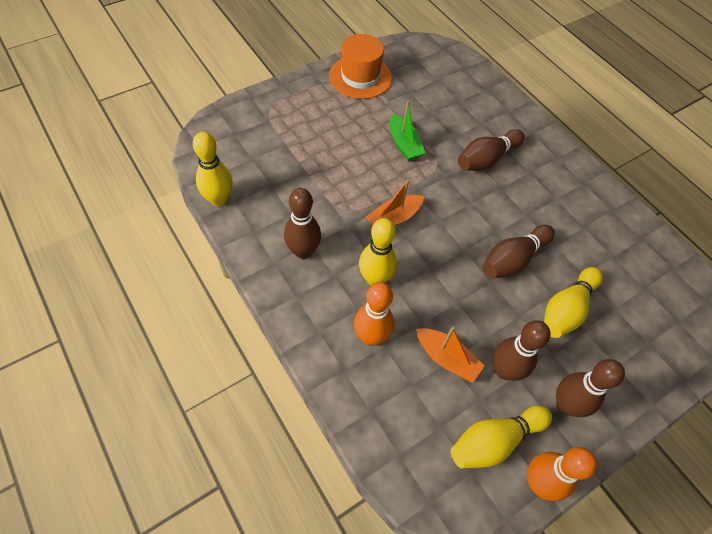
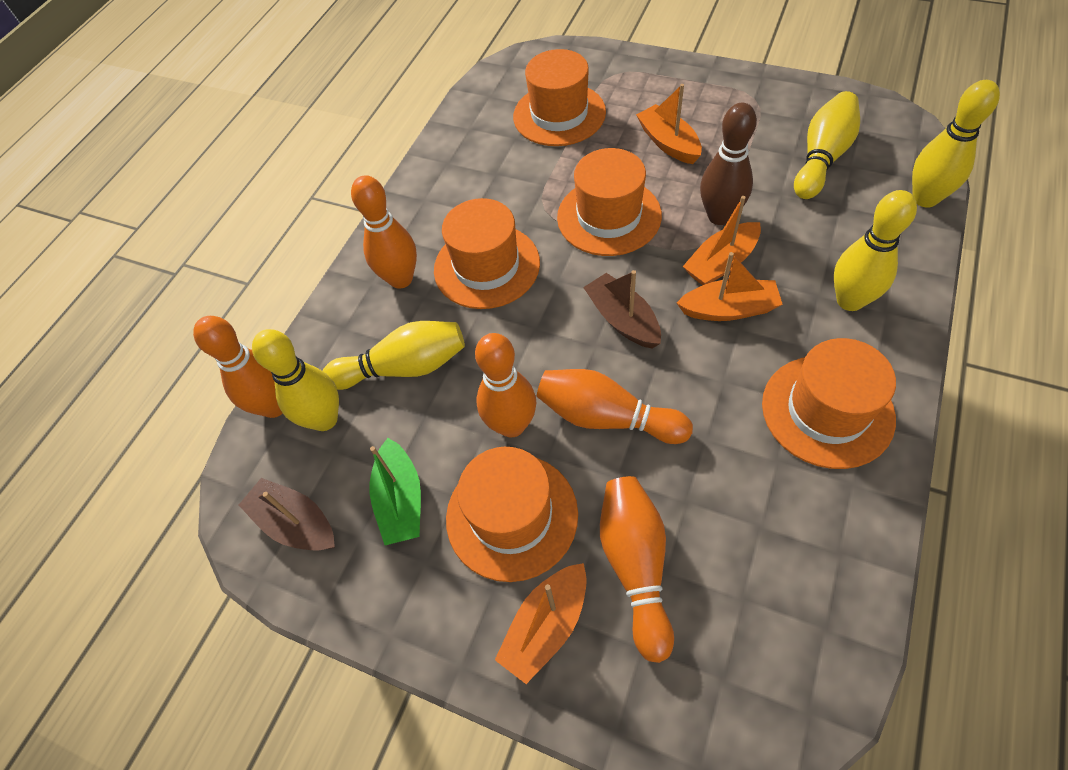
brown boat: none = 0 -> [239,478,335,550] [583,270,661,349] = 2
brown bowling pin: [284,188,321,259] [458,129,525,171] [483,225,555,279] [493,320,551,381] [556,359,625,417] = 5 -> [700,103,757,225] = 1
orange boat: [366,179,424,226] [416,326,485,383] = 2 -> [495,563,587,684] [636,84,702,164] [677,252,783,321] [683,196,761,285] = 4
orange bowling pin: [354,282,394,346] [527,447,597,501] = 2 -> [193,316,283,418] [351,175,417,289] [475,333,536,438] [537,369,693,444] [600,476,674,663] = 5
orange hat: [329,34,392,99] = 1 -> [434,198,540,309] [446,447,578,582] [513,49,606,146] [557,148,662,256] [762,338,896,469] = 5
yellow bowling pin: [193,132,233,207] [359,218,397,285] [451,406,552,469] [544,267,603,338] = 4 -> [252,329,339,431] [323,321,465,390] [794,91,860,199] [834,190,917,311] [912,80,1000,208] = 5

